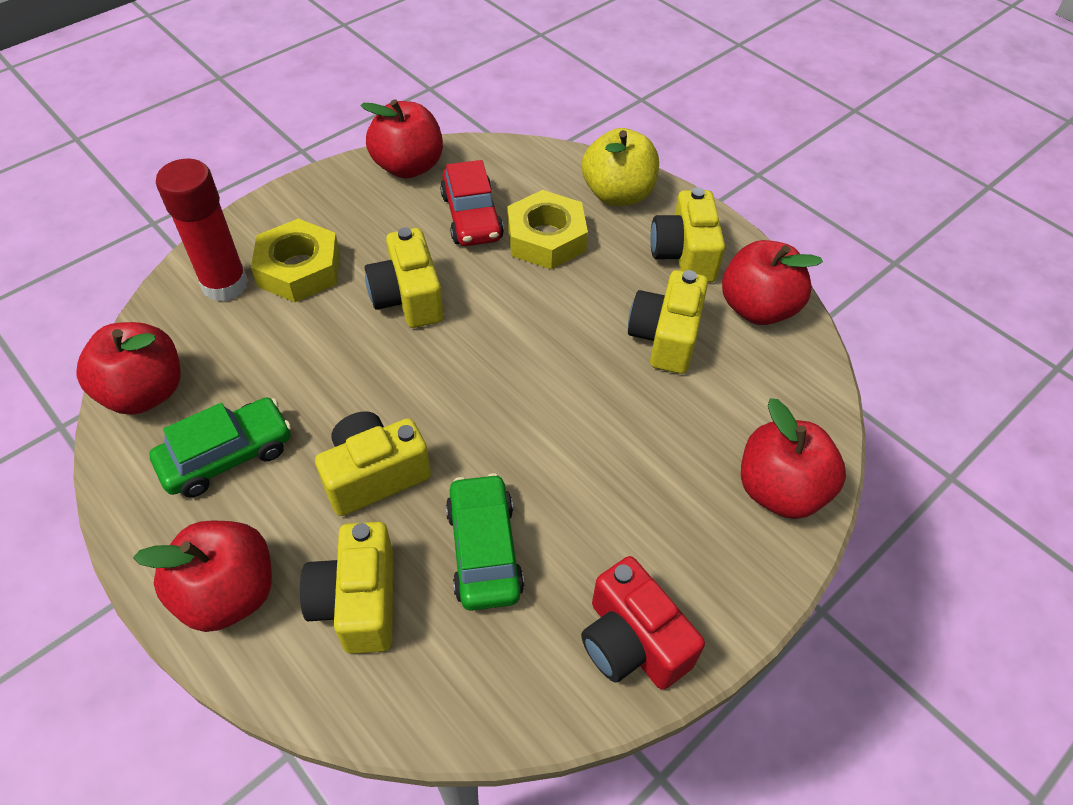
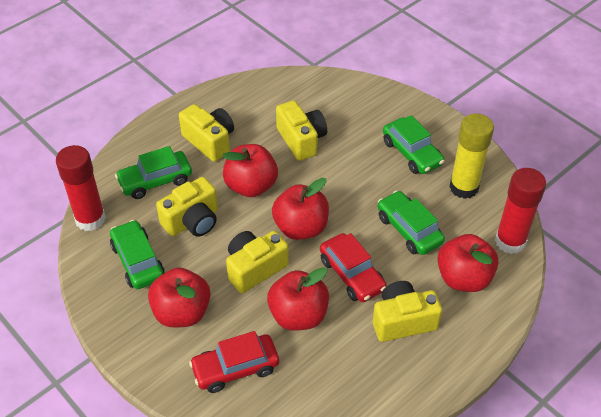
green car: [149,397,291,497] [446,473,524,611] = 2 -> [110,220,165,289] [115,146,192,199] [378,190,445,255] [383,115,445,174] = 4
red camera: [581,556,705,690] = 1 -> none = 0
red car: [440,160,504,246] = 1 -> [189,331,279,393] [320,233,387,302] = 2
red glue stick: [156,159,248,302] = 1 -> [56,145,106,231] [495,168,546,254] = 2
yellow apple: [582,128,659,206] = 1 -> none = 0
yellow glue stick: none = 0 -> [449,113,494,199] = 1
yellow nut: [251,219,340,302] [507,190,588,269] = 2 -> none = 0

